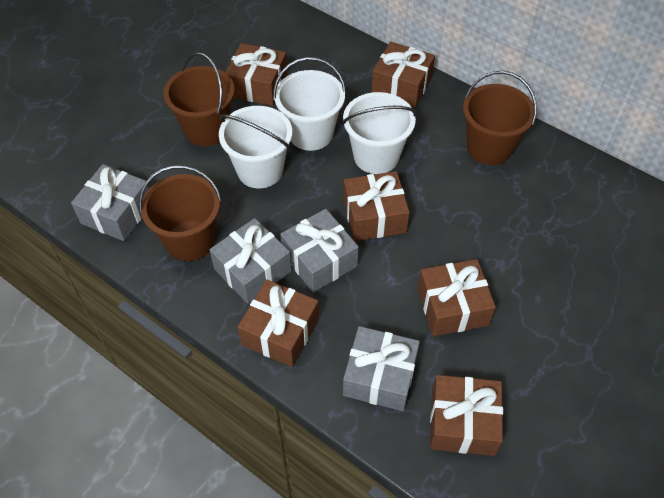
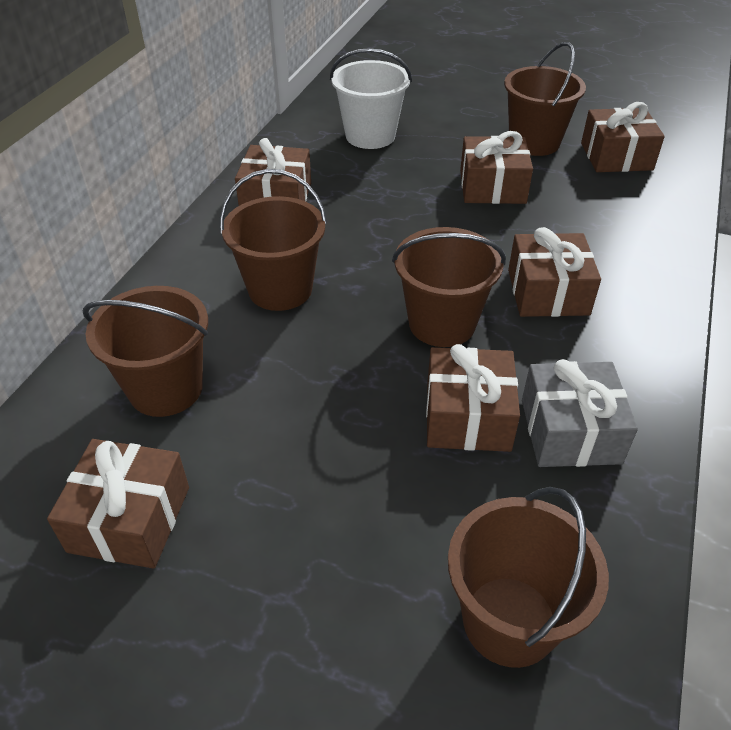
brown bucket: [139,165,222,261] [163,52,235,146] [463,71,537,165] = 3 -> [83,286,208,417] [220,169,327,311] [392,227,506,347] [448,487,609,668] [504,42,586,156] = 5
grey gift: [71,164,149,241] [210,218,291,304] [280,209,359,292] [343,326,420,411] = 4 -> [522,359,638,467] = 1
white bucket: [219,106,292,188] [273,57,346,151] [342,92,417,174] = 3 -> [330,48,412,149] = 1

